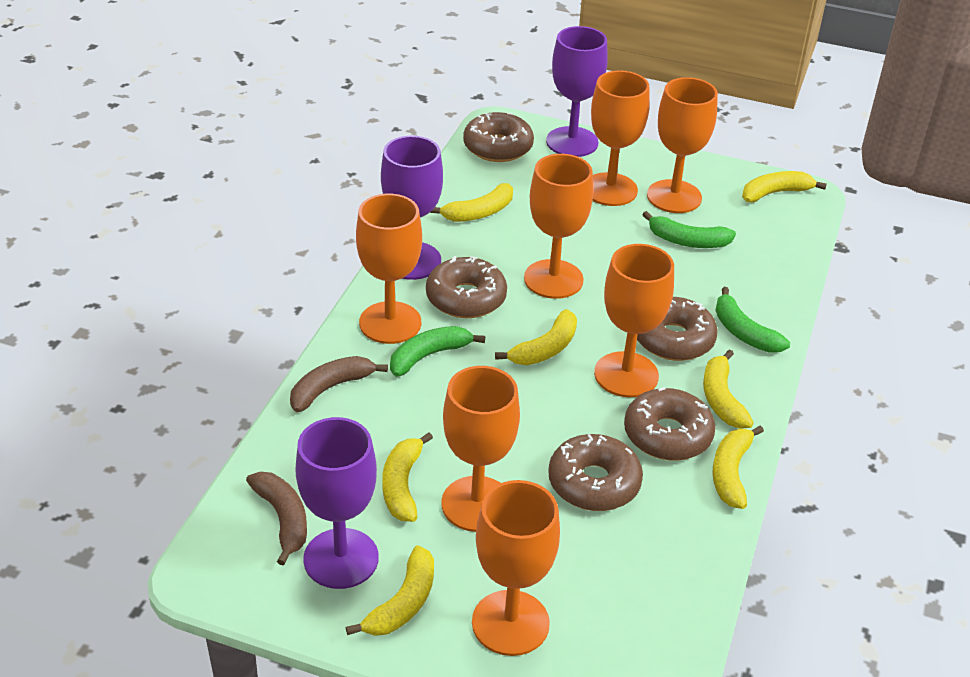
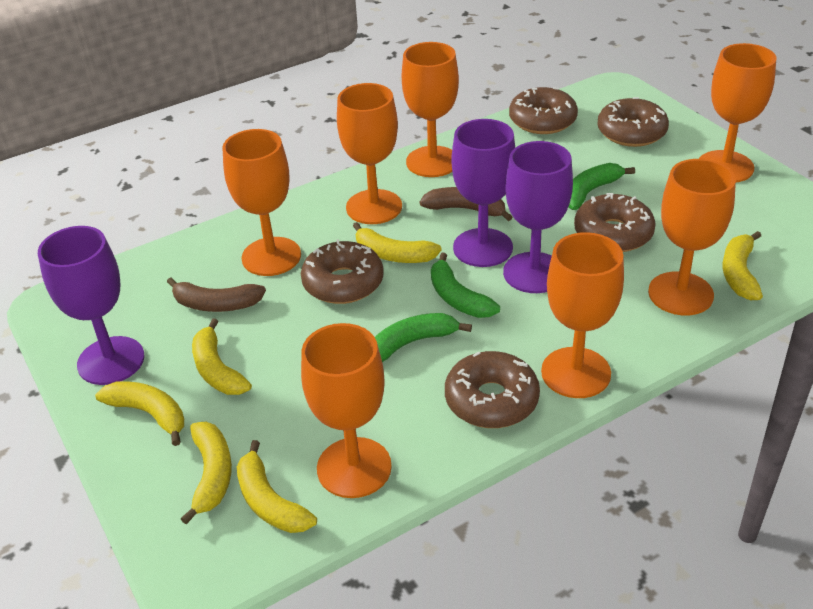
yellow banana: [346,545,434,636] [382,432,433,522] [430,183,513,222] [495,309,577,365] [703,349,754,429] [712,425,764,509] [742,171,827,203] = 7 -> [95,381,184,446] [181,422,232,524] [192,318,252,395] [237,440,317,533] [353,222,442,263] [723,231,763,300] = 6

